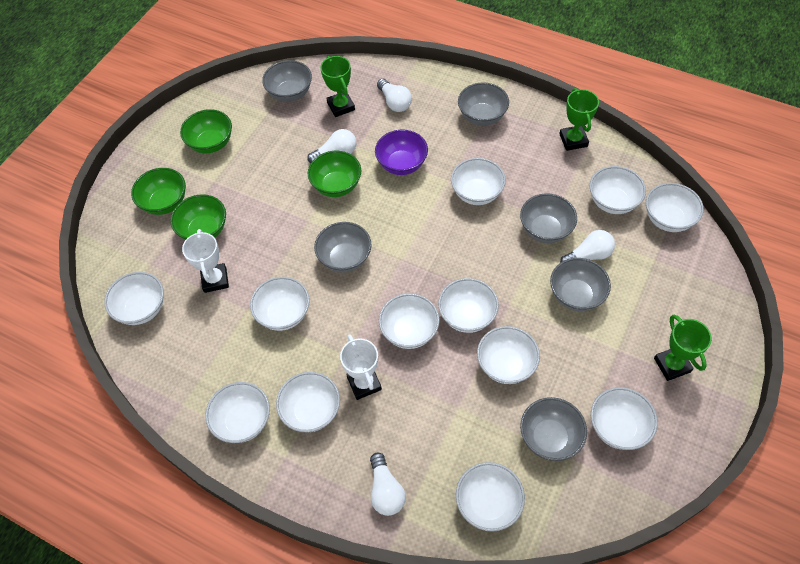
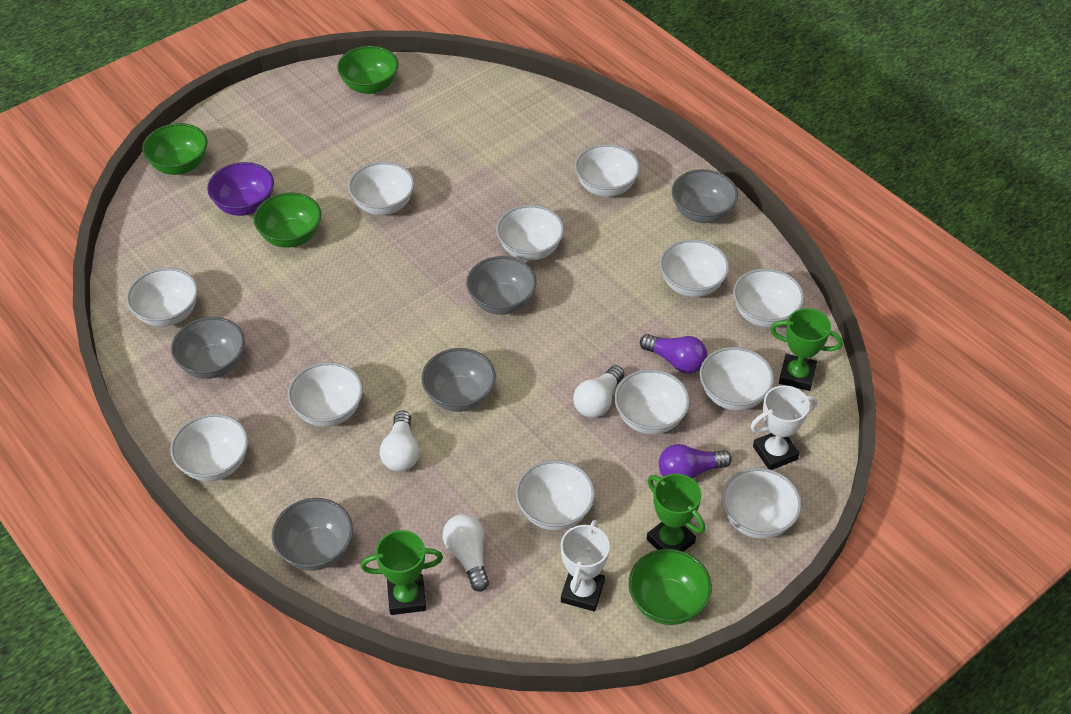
grey bowl: [262,60,312,102] [314,222,371,273] [458,82,509,126] [520,193,577,243] [520,397,587,461] [550,258,611,311] = 6 -> [171,317,245,379] [272,498,353,571] [421,348,496,412] [466,256,537,315] [672,169,738,223] = 5
purple light bulb: none = 0 -> [640,334,707,374] [659,444,732,479] = 2
white light bulb: [307,129,356,163] [370,452,406,516] [377,79,412,112] [560,230,615,263] = 4 -> [380,411,420,472] [443,514,489,592] [573,365,624,418] = 3

